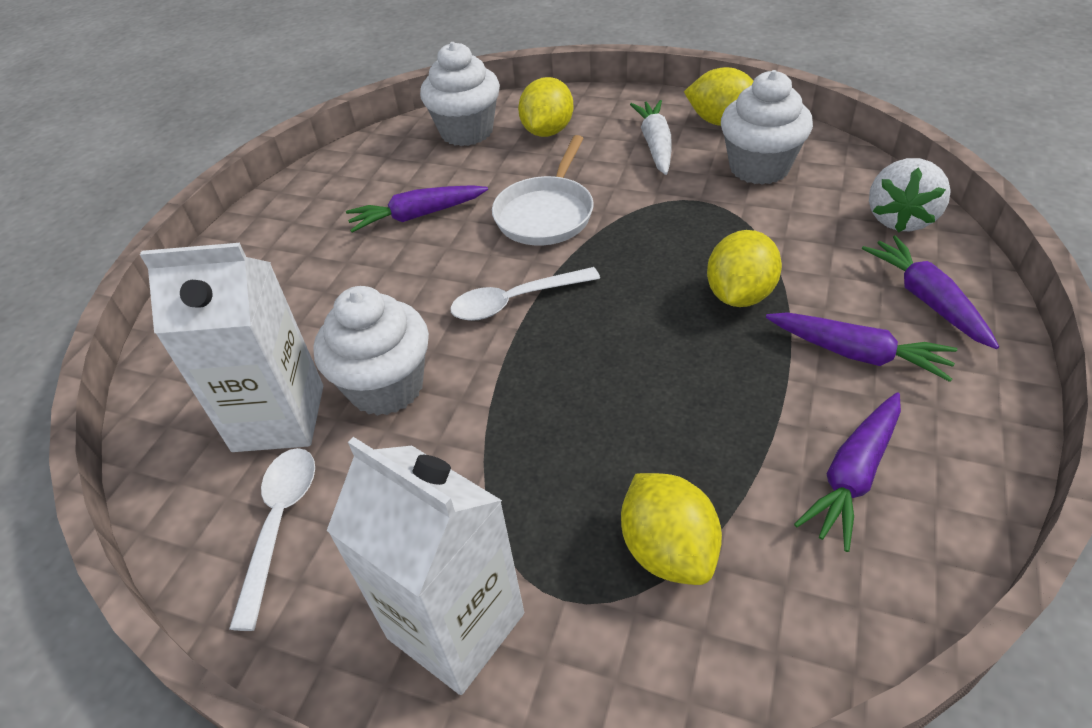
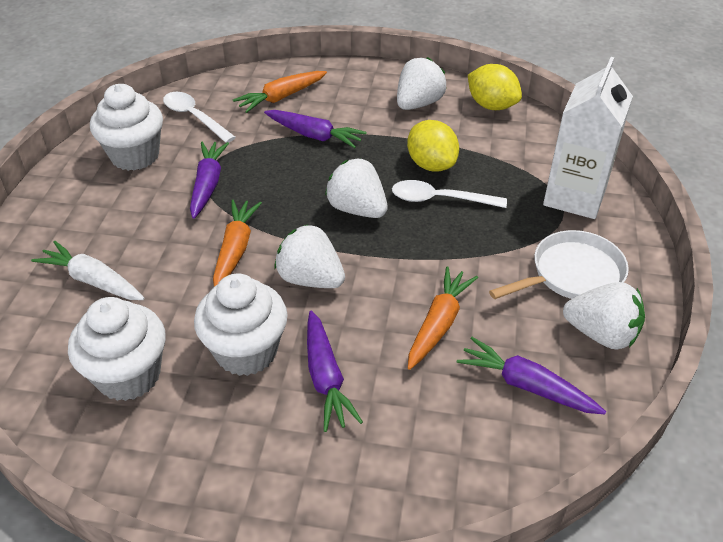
orange carrot: none = 0 -> [213,200,262,287] [233,71,327,113] [408,267,478,370] = 3
white carton: [140,243,323,452] [327,437,524,695] = 2 -> [543,57,633,219] = 1
white strawberry: [869,158,951,233] = 1 -> [275,224,345,288] [325,158,388,218] [397,57,447,110] [563,282,645,350] = 4
yellow lemon: [518,77,574,137] [621,473,722,585] [684,67,753,126] [707,230,782,307] = 4 -> [407,120,459,172] [468,64,522,110] = 2

